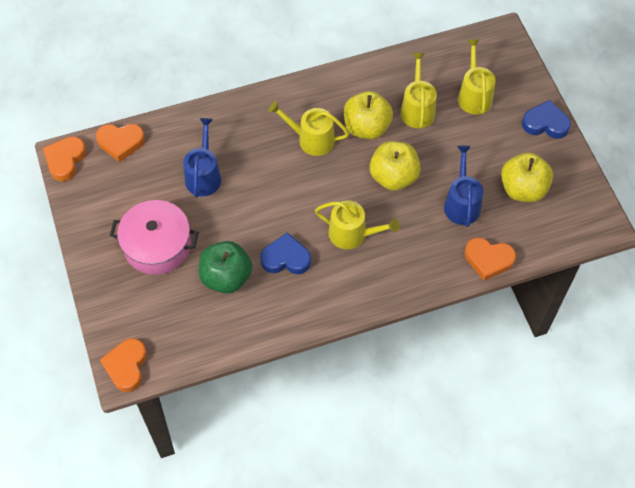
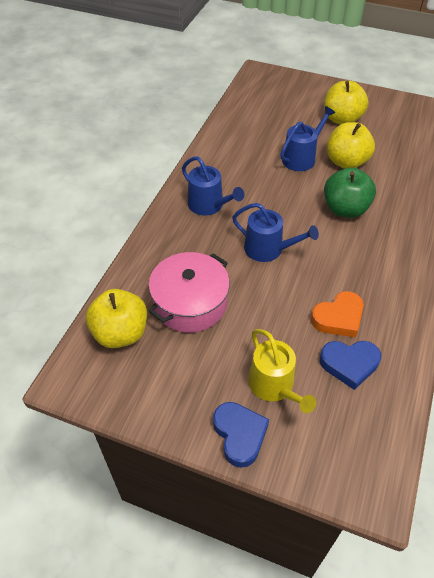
blue watering can: [183,118,221,198] [444,146,484,227] = 2 -> [182,156,244,215] [232,203,319,262] [280,106,335,171] = 3
orange heart: [43,136,86,181] [96,124,145,162] [100,338,147,392] [465,238,516,281] = 4 -> [311,291,364,338] = 1
yellow watering can: [268,101,349,156] [315,200,399,249] [400,53,437,128] [458,39,496,114] = 4 -> [248,329,317,413] = 1

